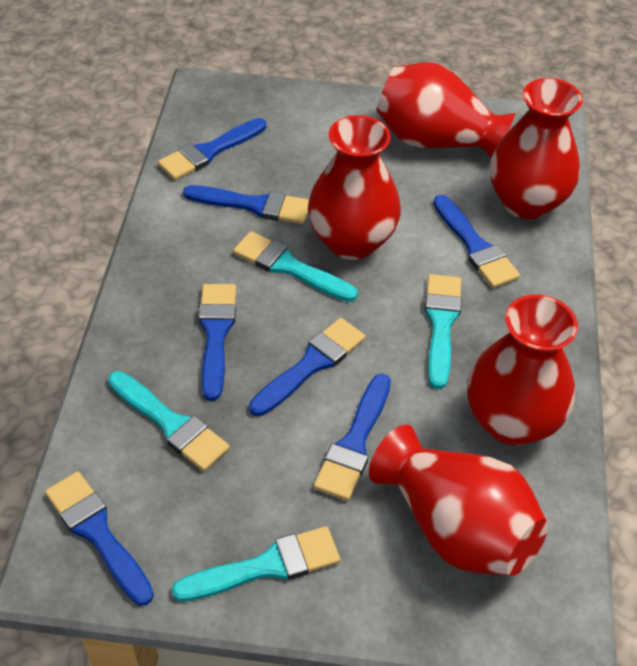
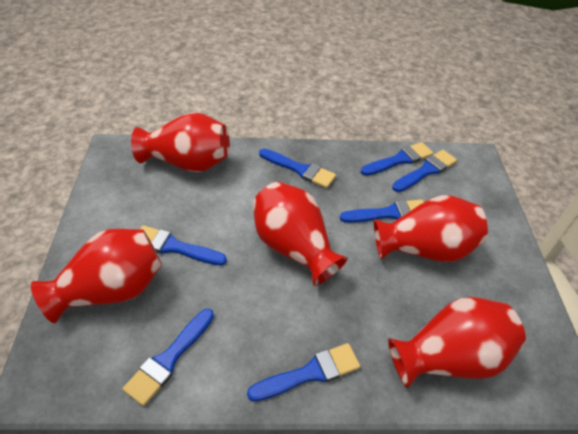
turquoise brush: [108,371,230,471] [172,526,340,602] [233,231,358,302] [425,274,461,389] = 4 -> none = 0

